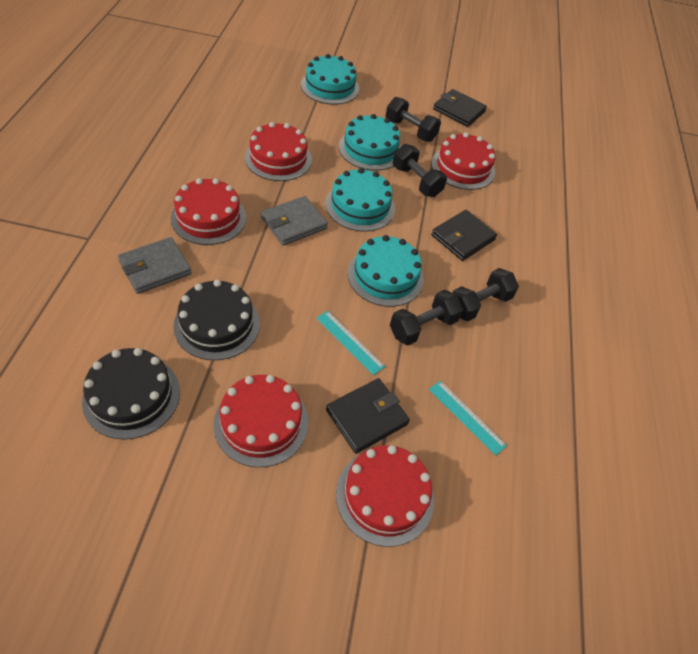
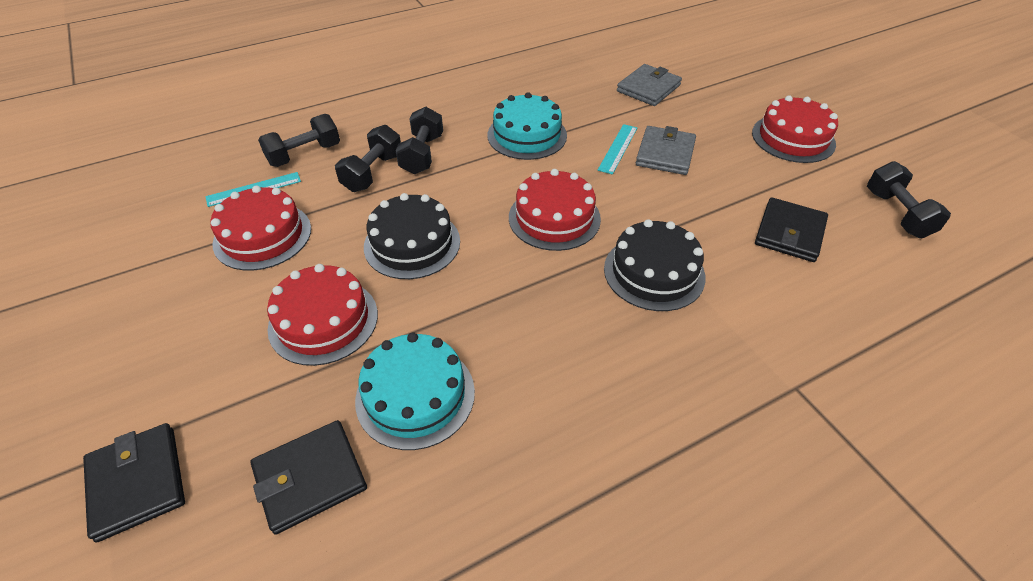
red cake: [171,178,246,245] [214,375,308,467] [245,122,312,181] [336,445,434,547] [432,132,495,190] = 5 -> [210,185,311,271] [267,264,378,366] [509,169,601,251] [752,95,838,163] = 4
turquoise cake: [301,54,359,104] [326,168,395,232] [339,114,401,171] [348,235,424,307] = 4 -> [355,332,475,450] [487,92,567,160] = 2

